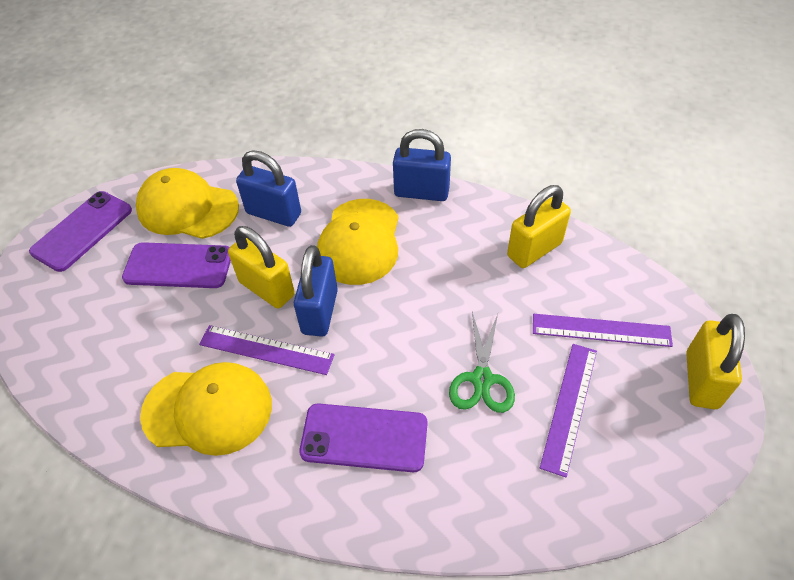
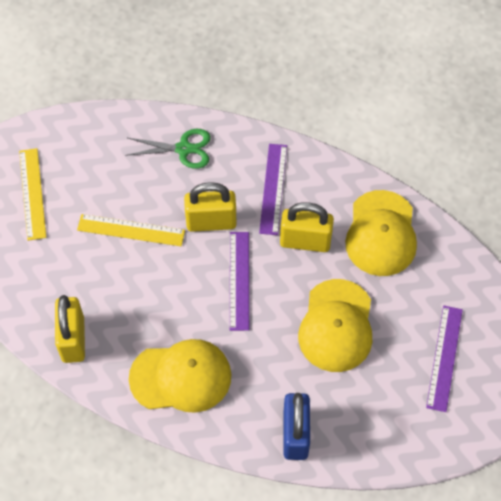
blue padlock: [236,150,301,227] [294,245,338,337] [393,129,451,201] = 3 -> [283,393,310,460] = 1
purple phone: [29,191,132,272] [122,242,231,288] [299,403,428,472] = 3 -> none = 0
yellow ruler: none = 0 -> [19,148,46,241] [77,214,185,246] = 2

